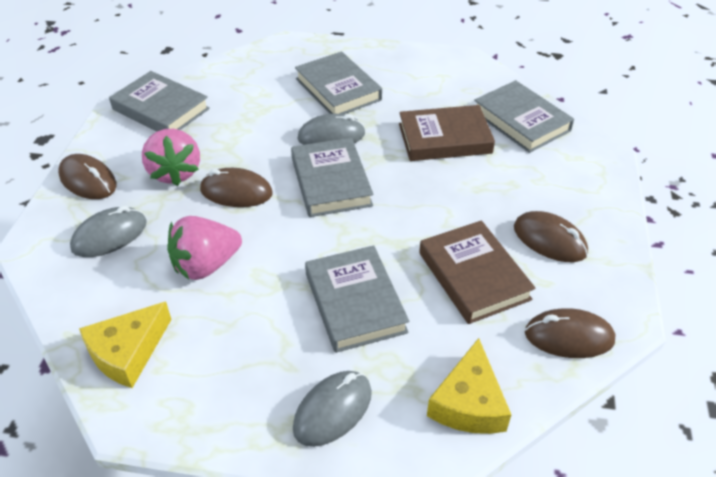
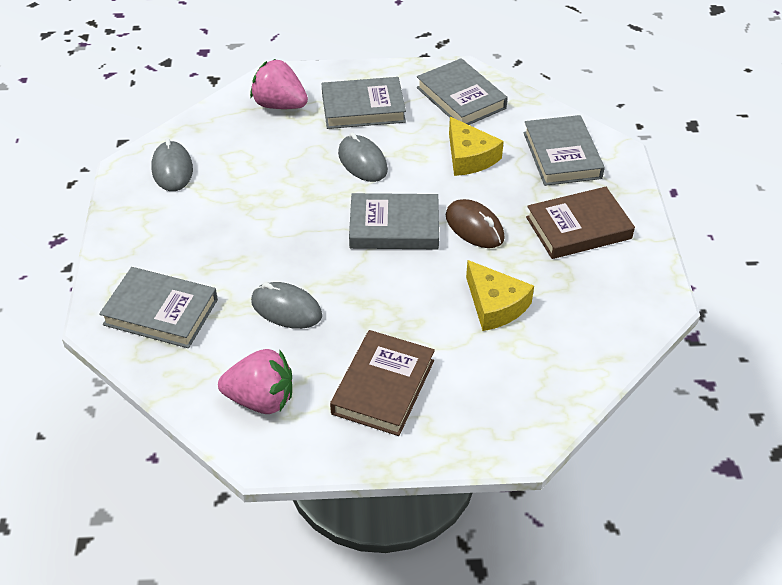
brown mouse: [58,154,116,199] [200,168,273,207] [514,211,588,262] [525,308,616,358] = 4 -> [446,199,505,248] = 1

